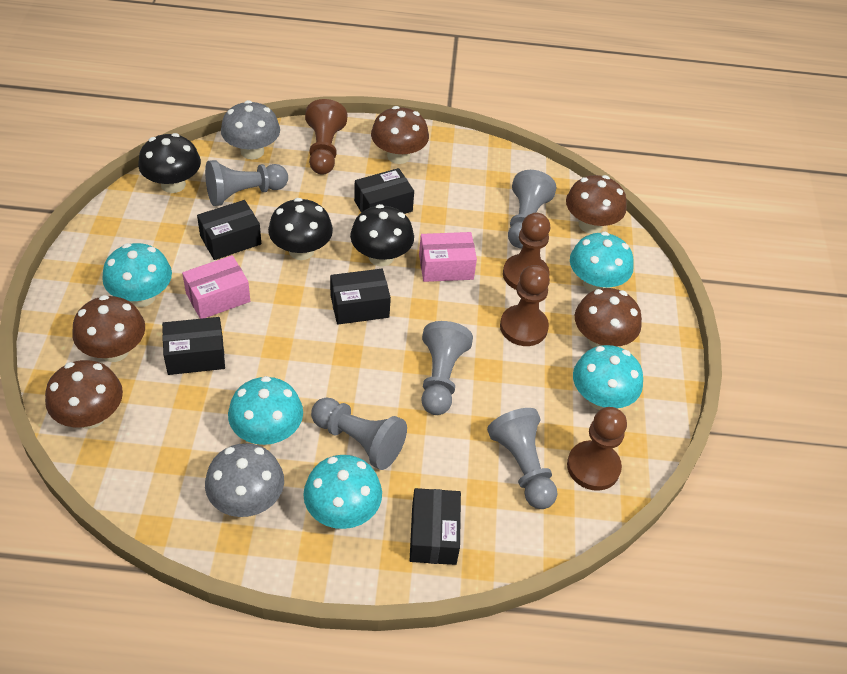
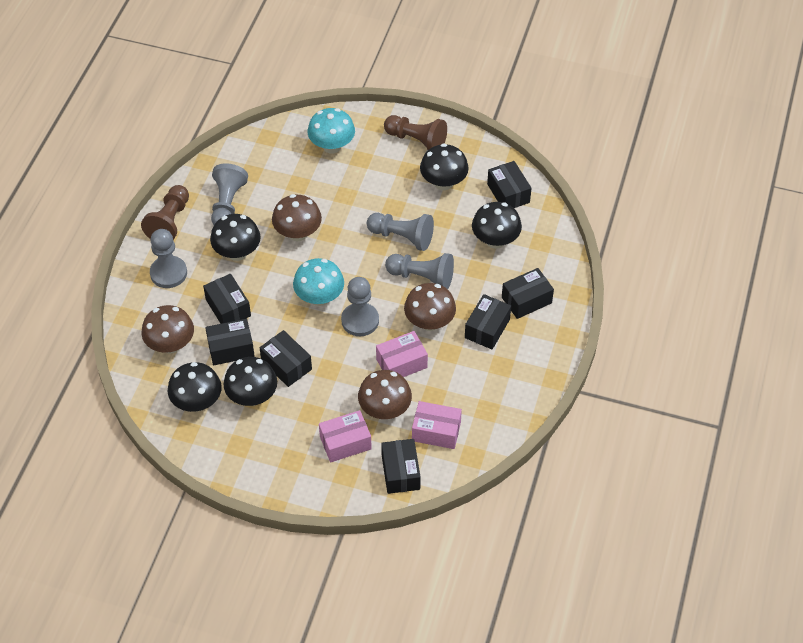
black box: [162,317,225,375] [197,200,261,260] [330,269,391,325] [354,168,414,214] [410,488,461,565] = 5 -> [203,274,251,324] [205,319,255,365] [260,330,312,387] [381,439,421,494] [465,294,511,349] [487,161,532,208] [502,268,554,319] = 7
black mushroom: [138,133,201,193] [268,198,333,260] [350,204,414,266] = 3 -> [168,362,222,412] [210,214,261,261] [224,357,277,406] [420,143,469,190] [472,202,522,249] = 5
brown mushroom: [45,360,123,429] [72,295,145,362] [371,106,429,164] [566,175,627,234] [575,288,642,348] = 5 -> [142,305,194,354] [272,194,322,241] [358,370,412,419] [404,283,456,331] = 4
brown pawn: [305,99,347,175] [500,265,550,346] [503,213,550,290] [567,407,627,491] = 4 -> [141,185,189,240] [384,115,447,150] = 2
grey mushroom: [205,443,284,517] [221,100,280,159] = 2 -> none = 0
pink box: [182,255,250,319] [419,232,477,282] = 2 -> [319,410,372,462] [376,331,428,377] [412,401,462,449] = 3
turquoise mushroom: [102,243,172,307] [228,376,303,445] [303,455,382,529] [570,232,634,292] [573,345,643,410] = 5 -> [293,258,344,306] [307,108,355,153] = 2

